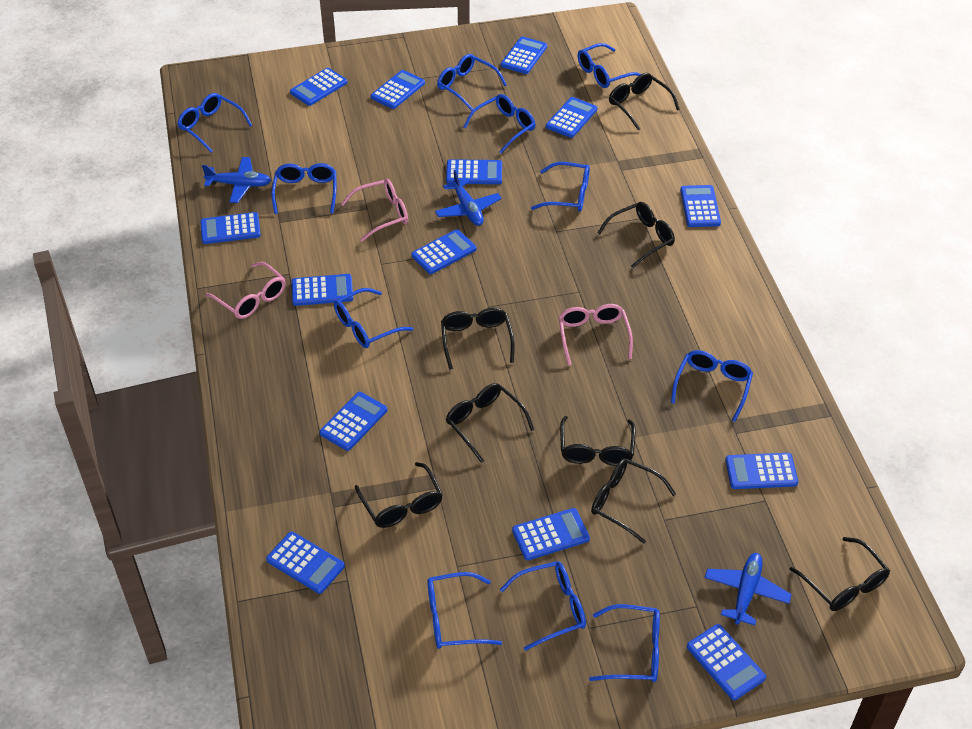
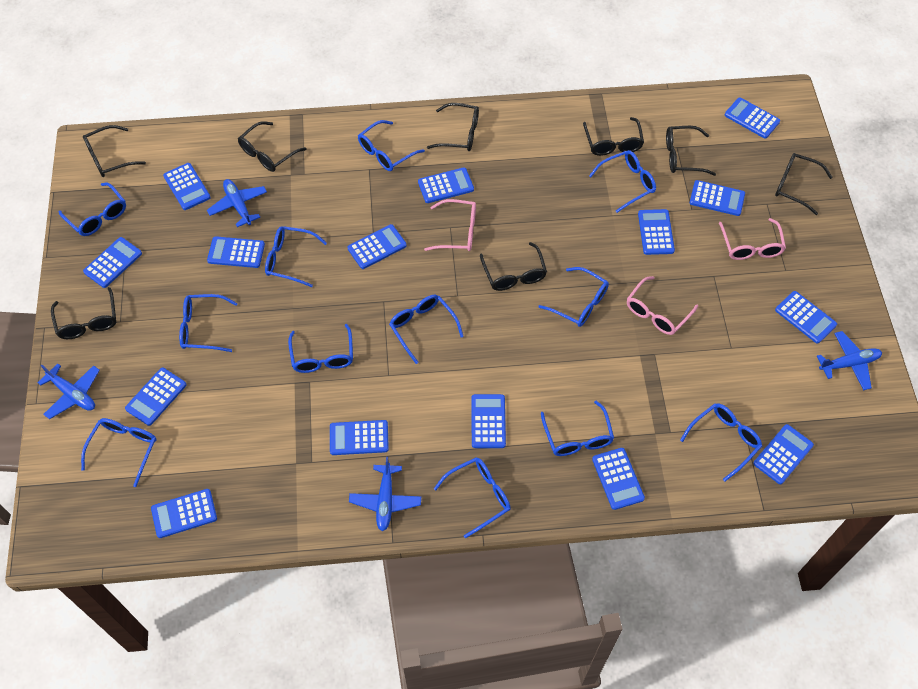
blue calculator: [200,212,261,244] [266,531,345,594] [290,68,347,106] [292,274,353,306] [319,392,387,451] [371,70,425,109] [411,229,476,274] [446,159,502,184] [501,36,547,74] [512,508,590,560] [546,97,597,138] [680,185,721,227] [687,624,766,700] [725,453,798,489] = 14 -> [83,237,142,288] [125,368,187,426] [151,489,217,538] [163,163,211,210] [207,236,265,268] [330,420,389,455] [348,224,407,269] [418,167,474,203] [471,394,506,448] [592,448,645,510] [638,209,675,255] [690,180,745,216] [725,97,780,139] [753,424,814,484] [775,291,837,344] = 15
blue glasses: [177,93,252,153] [271,163,336,214] [334,288,413,348] [427,572,502,649] [437,54,507,111] [463,94,535,154] [500,561,586,651] [531,162,590,212] [577,43,641,88] [589,604,660,682] [671,350,753,422] = 11 -> [59,182,126,236] [81,418,156,487] [179,294,238,352] [265,226,327,287] [288,324,353,373] [358,120,425,171] [389,295,464,364] [434,458,511,538] [538,267,609,327] [541,401,614,456] [589,150,656,213] [680,403,762,481] = 12
blue plane: [202,157,271,203] [435,170,502,226] [705,553,792,625] = 3 -> [38,364,100,419] [207,179,267,227] [349,457,421,531] [817,331,882,390] = 4

